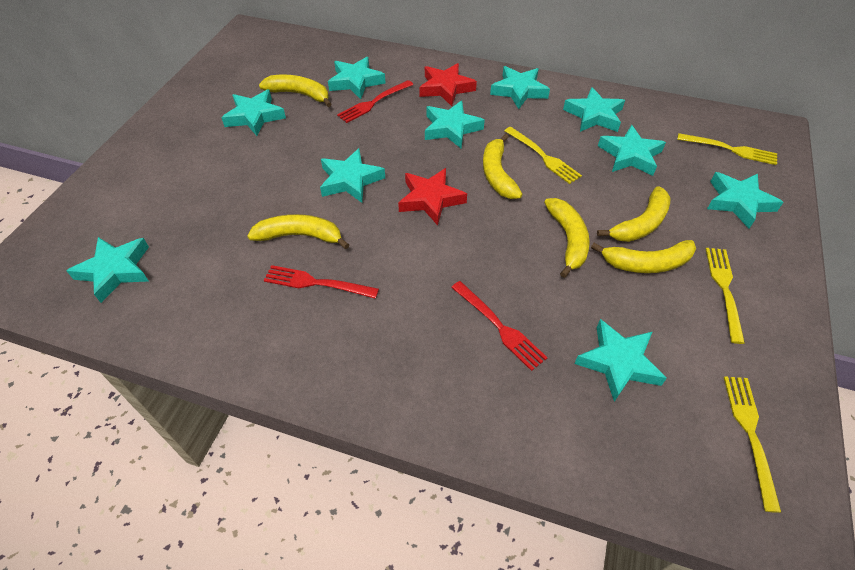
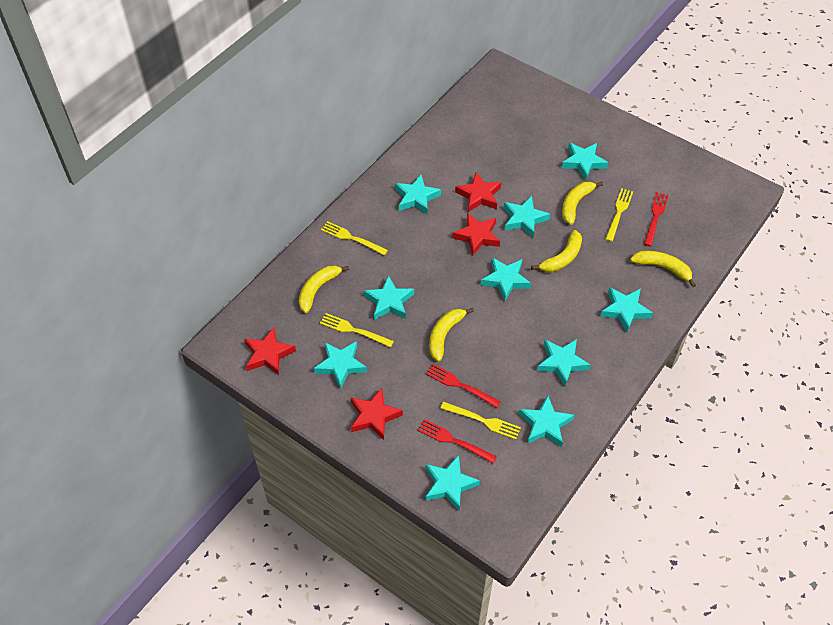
red star: [398,168,467,225] [419,63,477,106] = 2 -> [244,327,296,375] [351,388,403,440] [452,213,500,256] [455,173,502,212] = 4
yellow banana: [247,214,349,249] [259,75,331,107] [483,134,522,199] [544,198,590,278] [591,240,696,273] [597,186,671,242] = 6 -> [299,265,349,313] [429,308,474,361] [531,230,582,272] [562,181,603,225] [630,251,696,287] = 5

